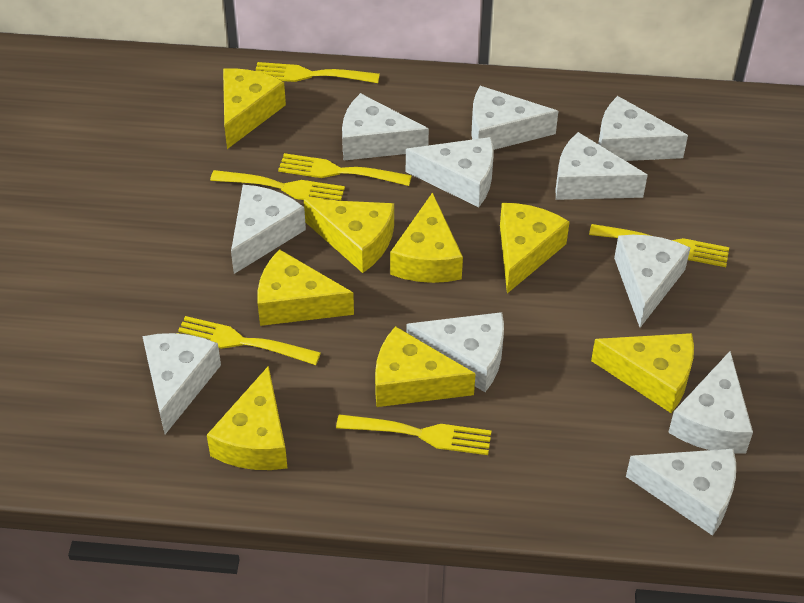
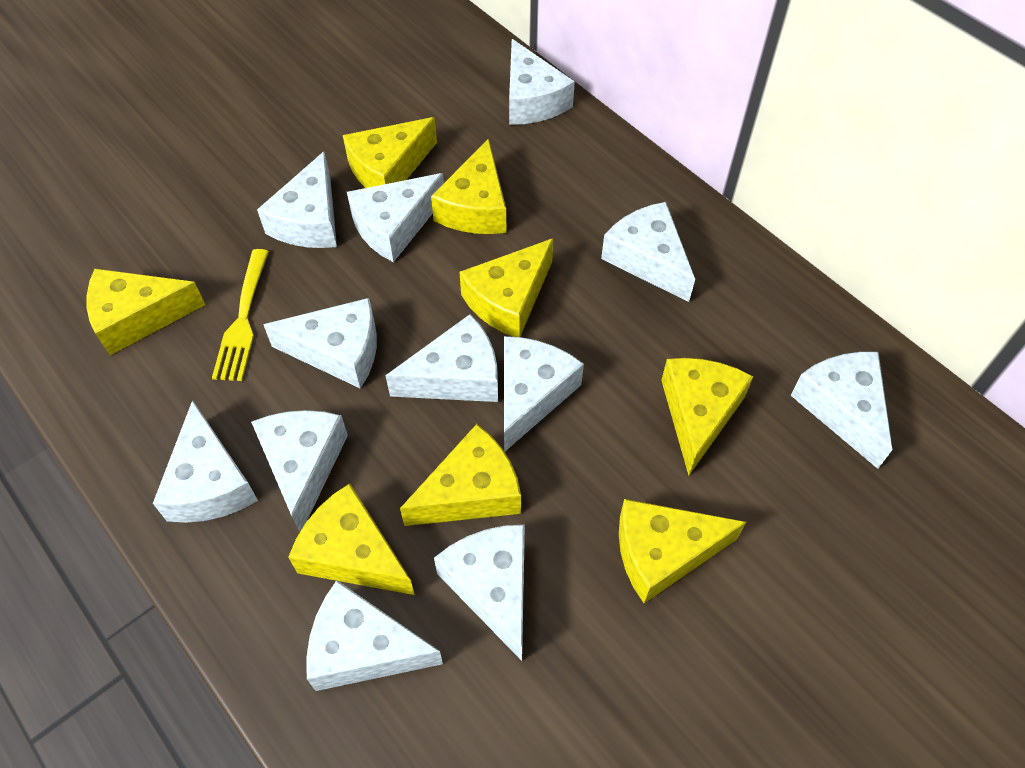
white cheese: [142,333,221,434] [231,185,306,274] [342,93,429,161] [406,137,494,207] [406,312,504,392] [472,86,558,150] [556,132,648,200] [598,96,688,161] [614,235,690,327] [626,449,736,536] [668,351,753,454] = 11 -> [153,400,258,523] [251,410,348,532] [257,152,337,248] [263,298,377,389] [306,580,443,691] [347,173,444,262] [385,314,498,402] [434,525,525,661] [504,336,584,452] [509,39,575,125] [601,202,695,302] [790,352,893,469] = 12
yellow fork: [177,316,321,365] [210,170,345,201] [255,62,380,83] [278,153,412,186] [336,414,491,455] [589,224,729,267] = 6 -> [212,249,269,381] = 1

